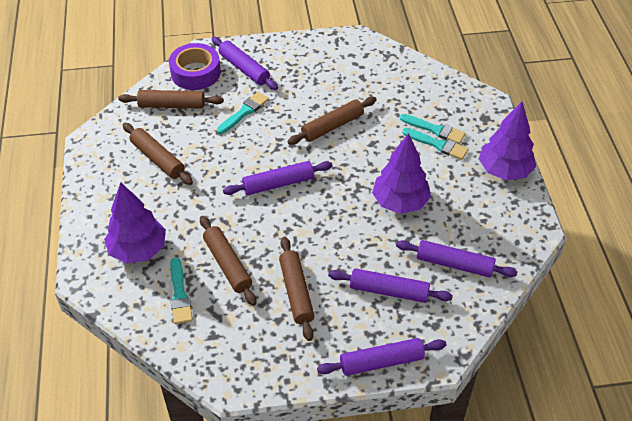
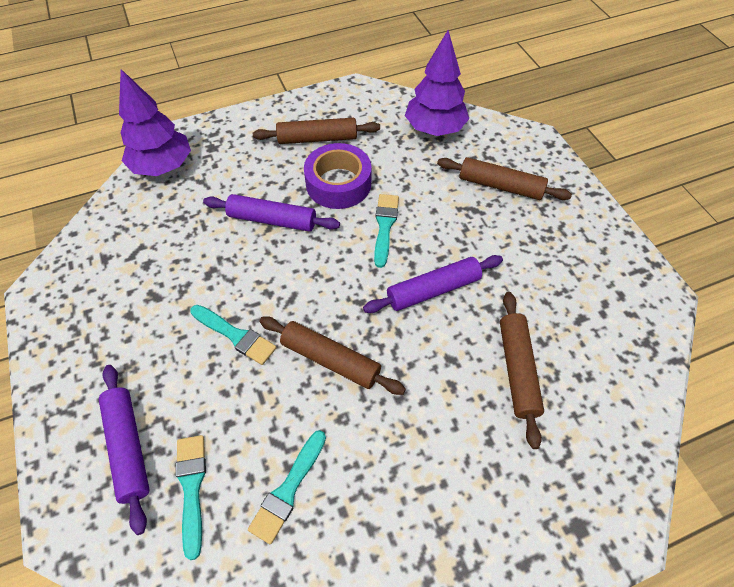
brown rolling pin: [118,90,224,109] [123,123,193,185] [200,216,257,306] [279,237,315,341] [287,97,376,145] = 5 -> [253,118,380,144] [259,316,406,395] [437,157,572,200] [500,292,544,449] = 4
purple rolling pin: [211,37,278,90] [223,161,333,195] [317,338,446,376] [328,268,453,303] [396,240,517,277] = 5 -> [99,365,150,535] [203,194,340,232] [363,255,503,313] = 3
purple tree: [104,182,166,264] [372,133,431,214] [479,101,536,181] = 3 -> [119,69,191,176] [405,30,469,136] = 2

